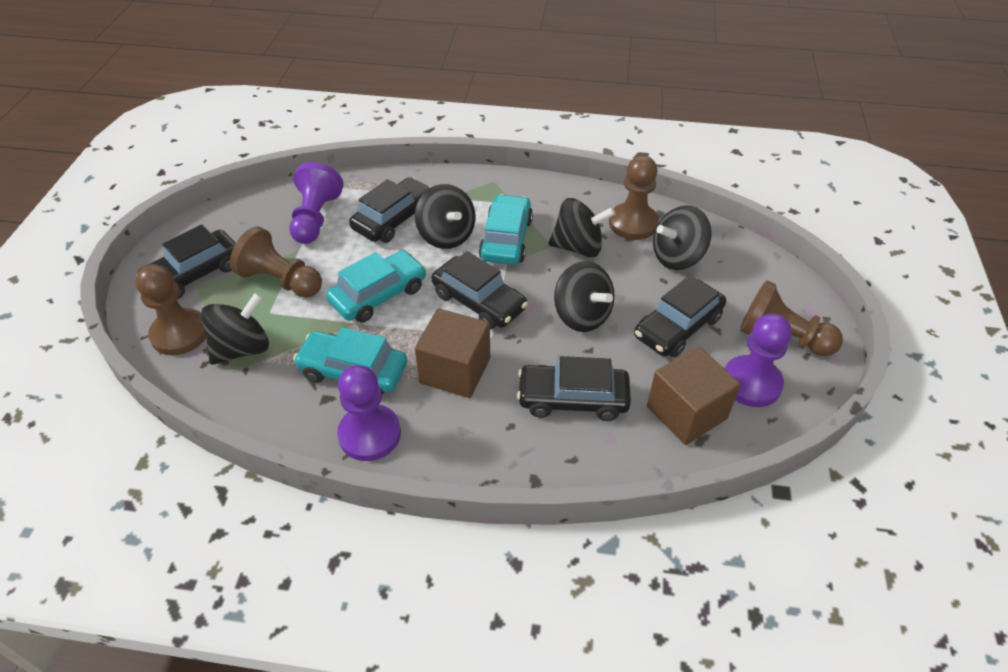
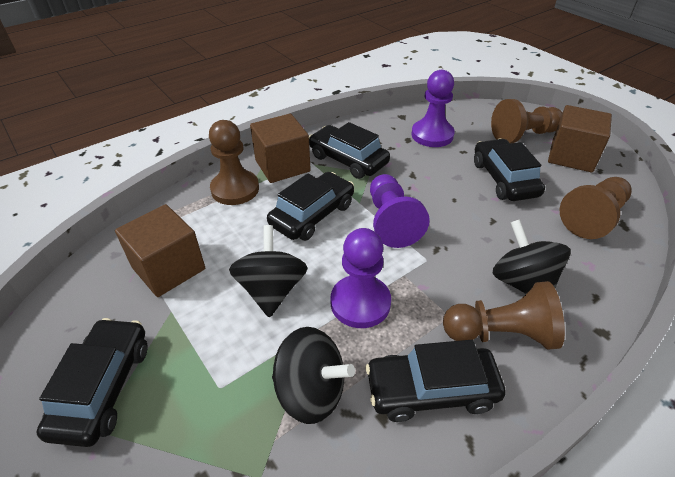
black spinning top: [201,292,269,365] [415,184,475,249] [549,198,615,258] [554,261,615,332] [653,205,712,270] = 5 -> [229,225,308,318] [272,327,355,424] [493,219,571,294] = 3
brown cube: [415,308,490,398] [647,346,741,445] = 2 -> [115,204,205,297] [250,114,311,183] [548,105,612,172] = 3
turquoise car: [293,327,407,395] [326,250,426,323] [479,194,533,265] = 3 -> none = 0

